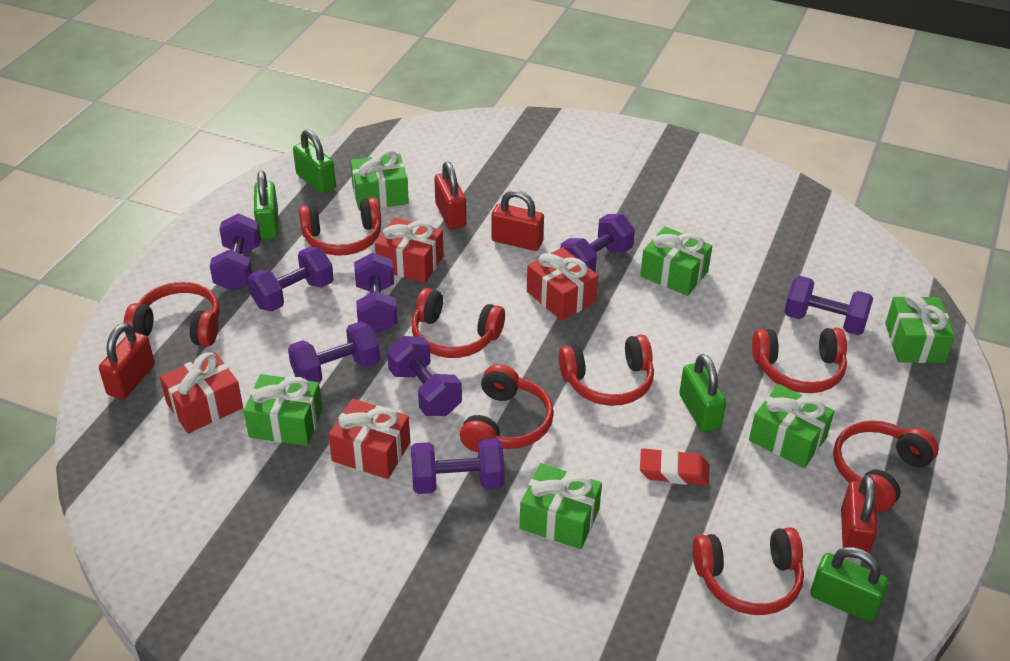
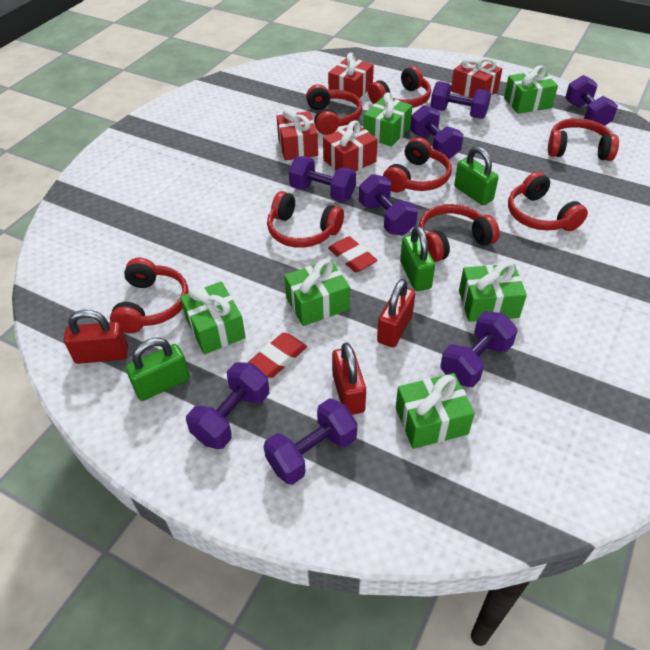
green padlock: [254,171,278,239] [293,129,336,194] [679,354,726,432] [810,547,889,622] = 4 -> [126,338,190,401] [400,226,435,291] [454,146,499,205] = 3
red eraser: [640,448,709,486] = 1 -> [248,333,307,378] [328,236,378,272] = 2
red padlock: [99,323,155,400] [434,162,466,229] [491,190,544,251] [841,475,877,558] = 4 -> [64,310,128,364] [332,343,366,415] [377,279,415,347] = 3

